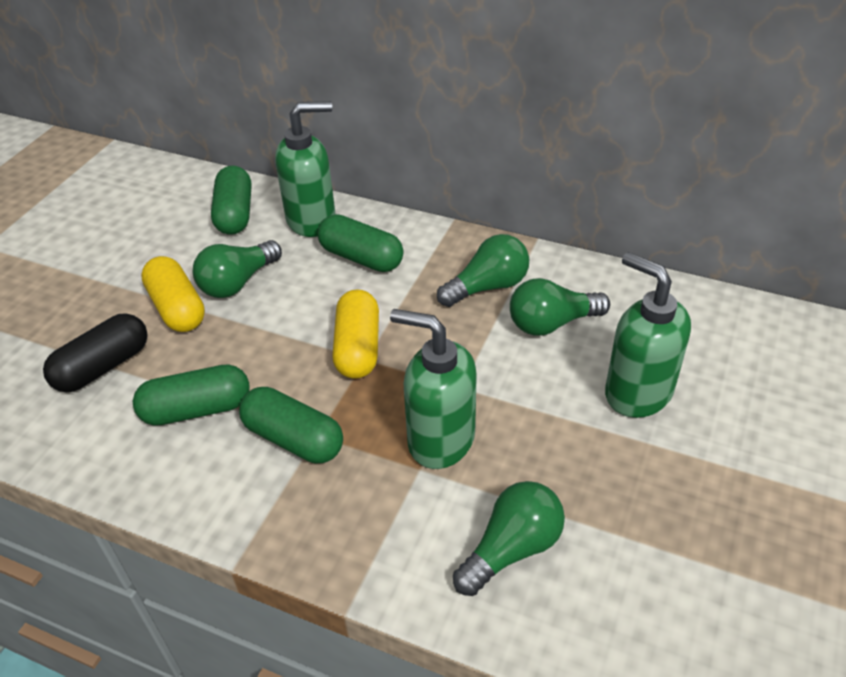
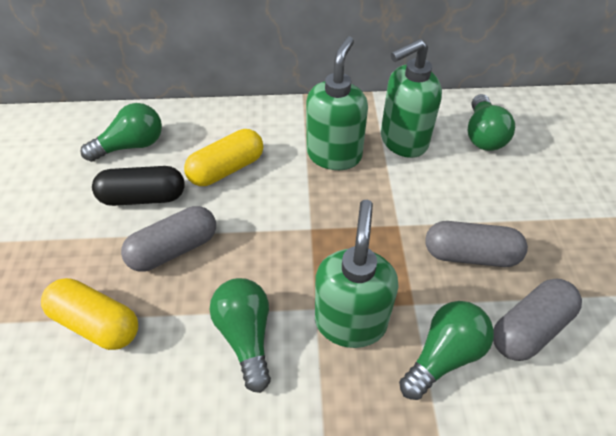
green capsule: [133,364,250,426] [211,165,251,235] [239,387,343,464] [317,214,403,272] = 4 -> none = 0
grey capsule: none = 0 -> [121,206,216,272] [425,221,528,267] [493,278,582,361] = 3

